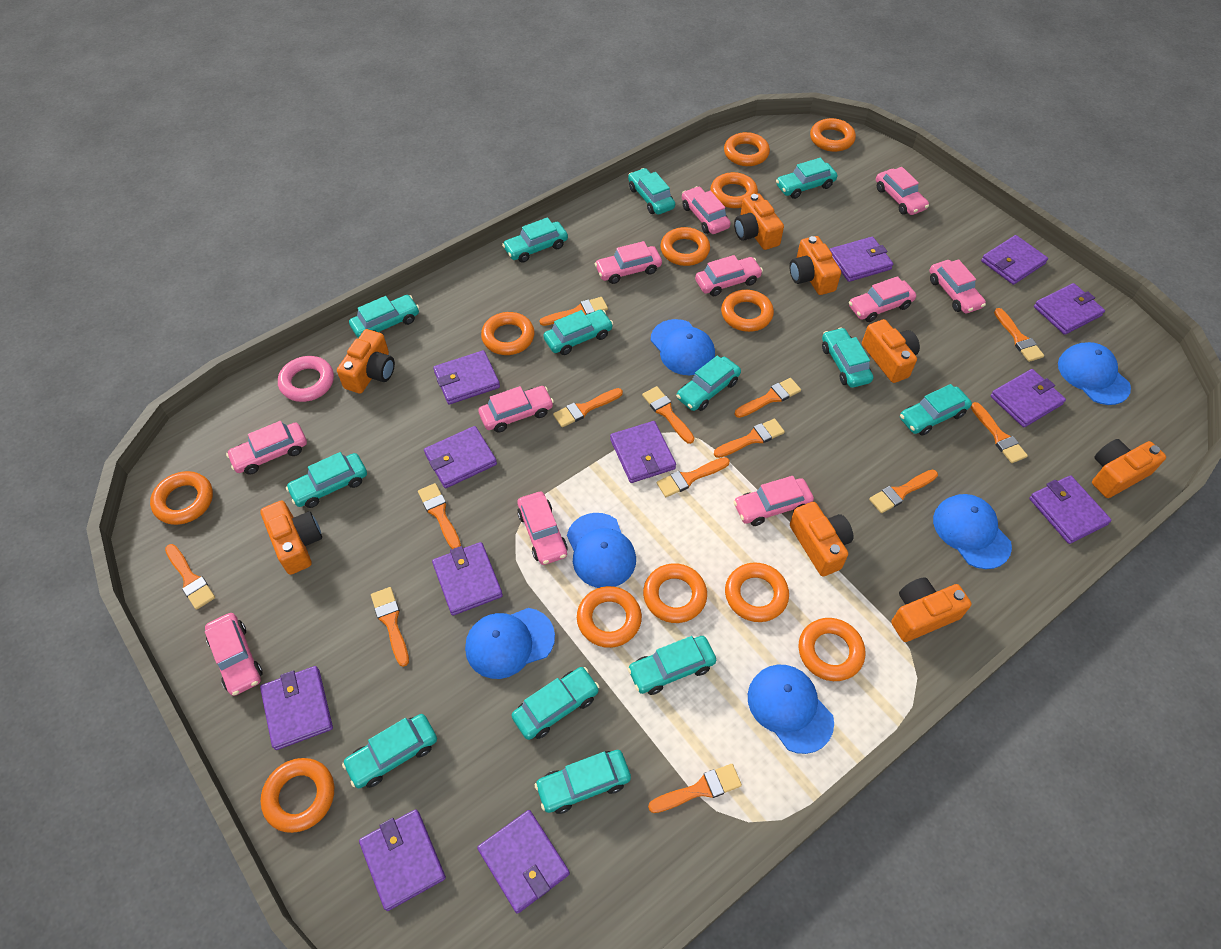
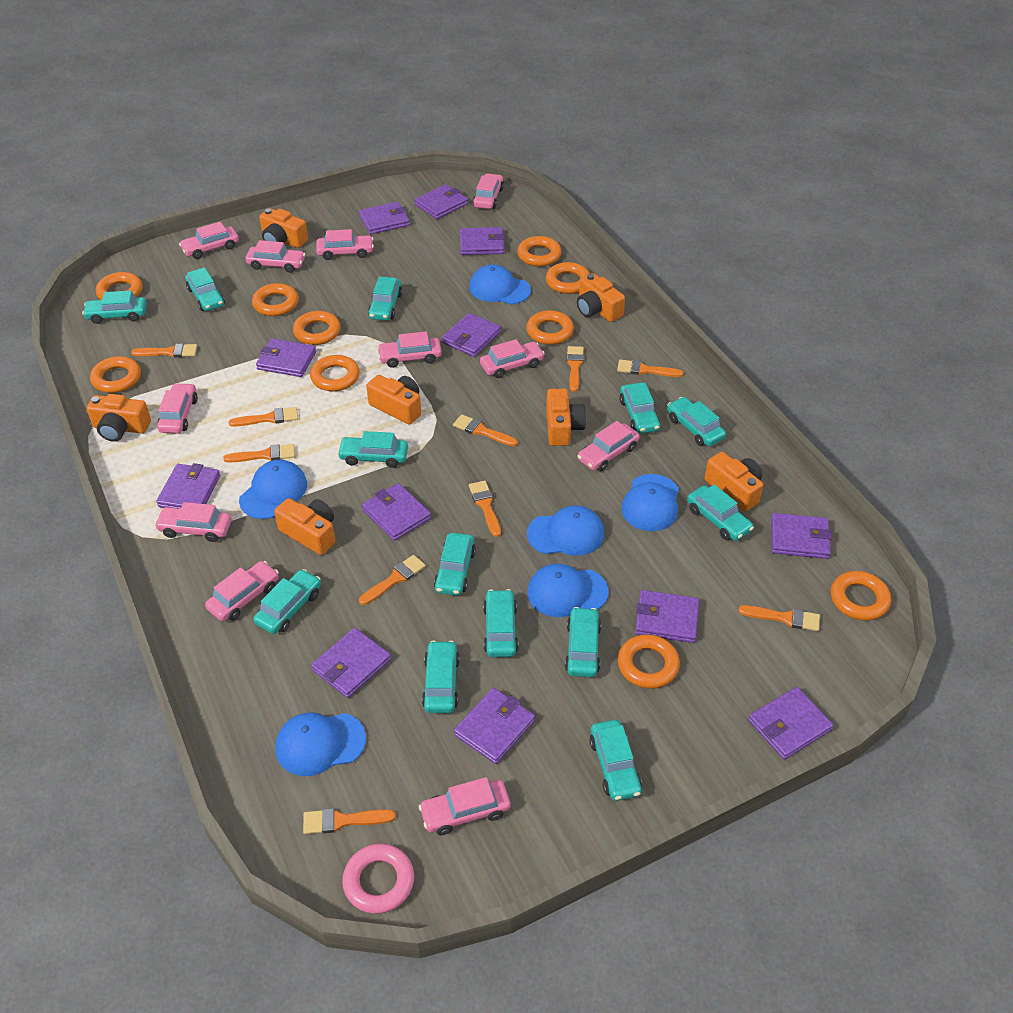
orange brush: [165,544,215,610] [371,587,409,667] [418,483,461,549] [540,297,608,326] [553,388,623,427] [642,386,694,444] [648,764,742,813] [657,457,730,497] [714,419,785,458] [735,378,801,418] [869,469,938,513] [971,402,1028,463] [994,308,1044,362] = 13 -> [131,343,197,357] [223,444,295,462] [229,407,298,427] [303,808,396,834] [359,555,426,605] [453,414,518,447] [469,481,501,537] [567,346,584,392] [617,360,683,377] [738,605,820,631] = 10
orange camera: [260,501,322,575] [337,329,395,394] [734,193,784,250] [790,236,841,295] [790,502,853,576] [862,319,920,383] [891,577,972,642] [1092,439,1166,498] = 8 -> [86,394,151,442] [259,208,308,248] [274,498,335,555] [366,375,421,425] [546,389,586,446] [577,273,625,322] [705,452,763,512] = 7
orange ring: [150,471,213,525] [261,758,334,833] [481,312,535,355] [577,586,642,648] [643,563,707,623] [660,227,710,266] [710,172,758,208] [721,290,774,332] [724,132,770,166] [725,562,789,622] [799,618,865,681] [810,118,856,152] = 12 -> [90,356,141,393] [96,272,143,300] [252,283,299,316] [293,311,341,345] [310,355,360,391] [517,236,562,267] [526,310,574,345] [546,262,590,294] [618,634,680,689] [831,571,891,621] = 10

